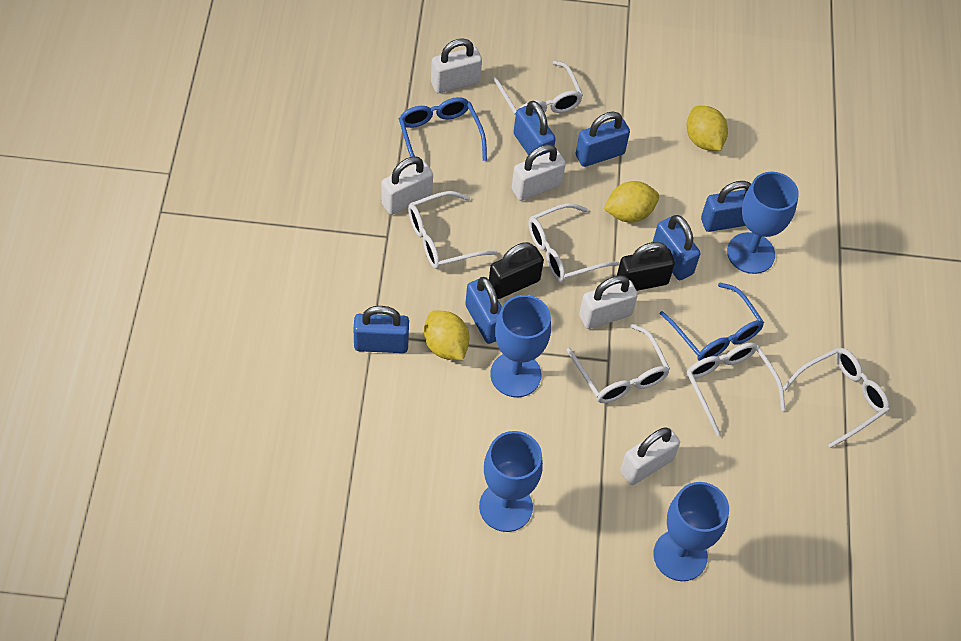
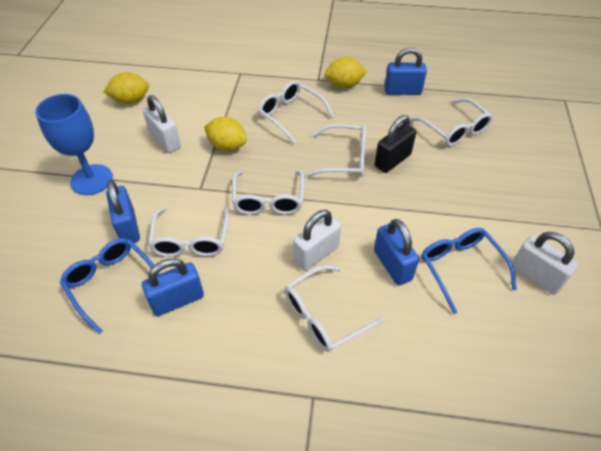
black padlock: [489,242,544,299] [617,242,675,291] = 2 -> [375,115,416,173] = 1
blue goblet: [479,431,543,532] [490,295,551,397] [653,482,729,581] [727,172,799,274] = 4 -> [35,94,113,195] = 1
blue padlock: [354,306,409,353] [465,277,502,344] [514,101,556,156] [576,111,630,167] [653,215,700,280] [701,181,751,232] = 6 -> [106,180,140,243] [142,258,204,316] [374,219,419,285] [384,48,427,95] = 4
white padlock: [381,157,433,215] [431,38,482,93] [512,144,566,201] [579,275,638,329] [620,427,680,485] = 5 -> [143,95,181,153] [293,210,341,271] [512,232,578,295] = 3

